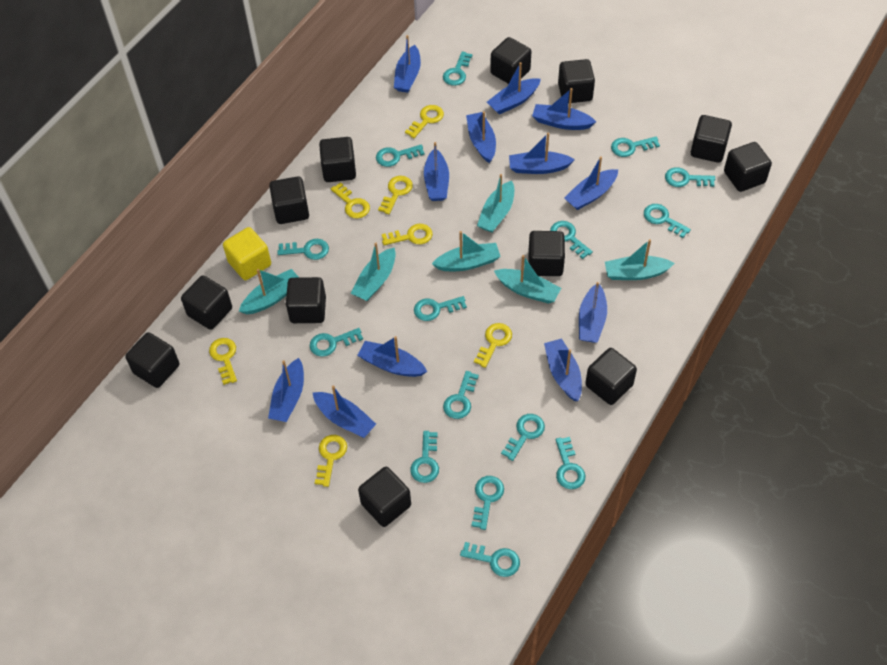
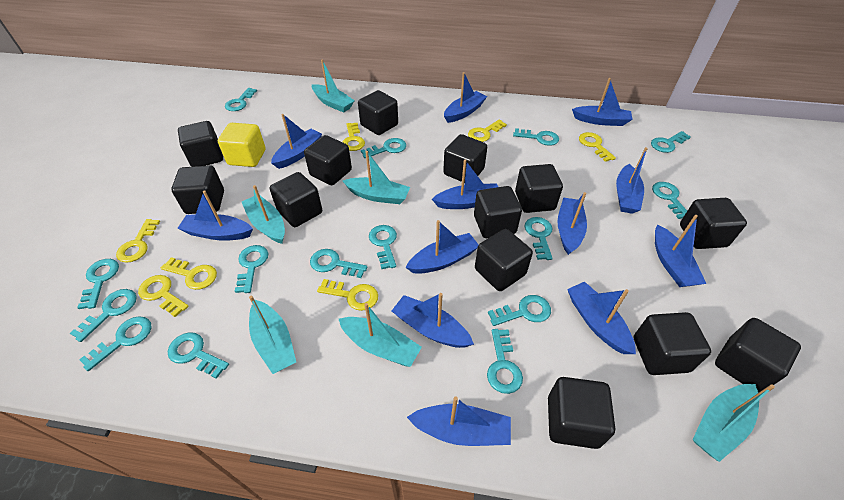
black cube: [125,332,179,388] [181,275,232,330] [269,176,309,224] [286,277,326,323] [319,137,356,182] [358,467,411,527] [490,37,531,84] [529,231,565,276] [558,59,595,103] [585,348,637,405] [691,115,732,163] [724,142,772,192] = 12 -> [171,165,224,214] [178,121,223,167] [270,172,322,227] [304,135,352,185] [358,90,398,135] [443,134,487,183] [474,186,522,238] [475,229,533,291] [515,164,563,213] [548,377,615,449] [634,312,711,375] [680,198,747,249] [715,318,801,393] = 13

